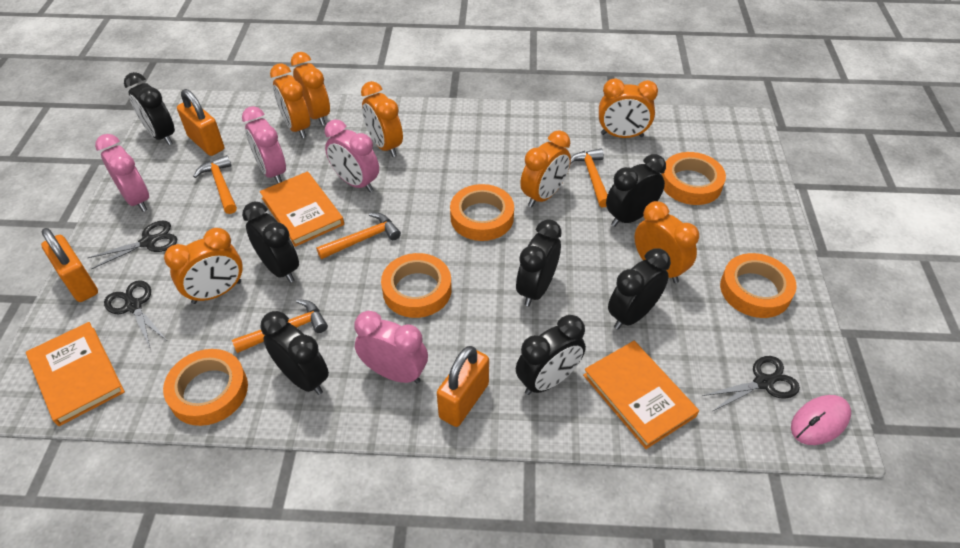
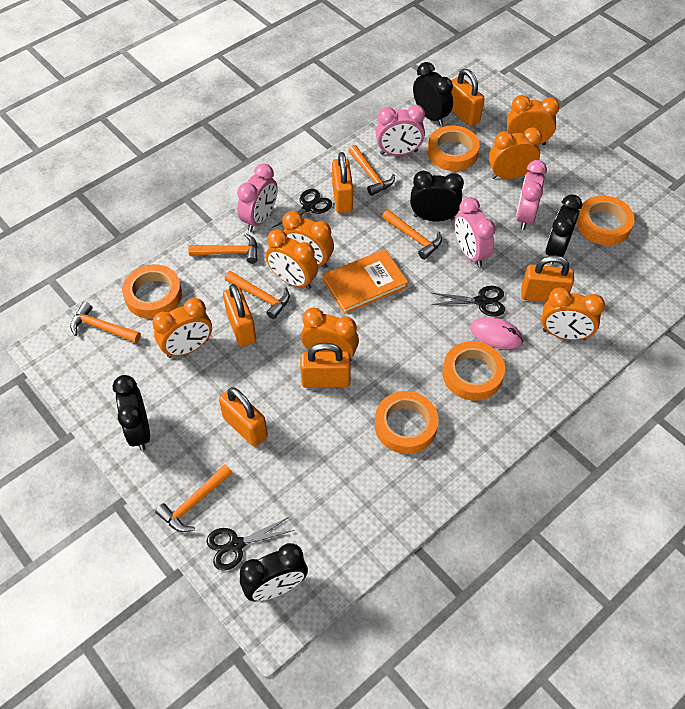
black clock: [124,72,175,145] [242,202,299,283] [260,311,329,395] [516,219,562,306] [516,315,586,395] [606,154,666,227] [608,249,671,330] = 7 -> [113,375,150,451] [240,543,308,601] [410,171,464,221] [413,62,453,126] [545,195,582,265] = 5
orange book: [26,322,125,426] [260,171,344,247] [583,341,699,449] = 3 -> [322,249,408,314] = 1
orange hammer: [193,155,237,214] [232,299,328,353] [316,213,401,259] [570,149,608,208] = 4 -> [70,302,141,343] [155,464,233,532] [188,233,257,264] [225,271,290,319] [348,145,395,196] [382,210,442,260] = 6
orange padlock: [41,228,98,302] [177,89,224,156] [437,346,489,427] = 3 -> [219,387,268,447] [223,284,256,347] [300,343,351,388] [332,152,353,213] [451,69,484,127] [521,255,574,302] = 6

